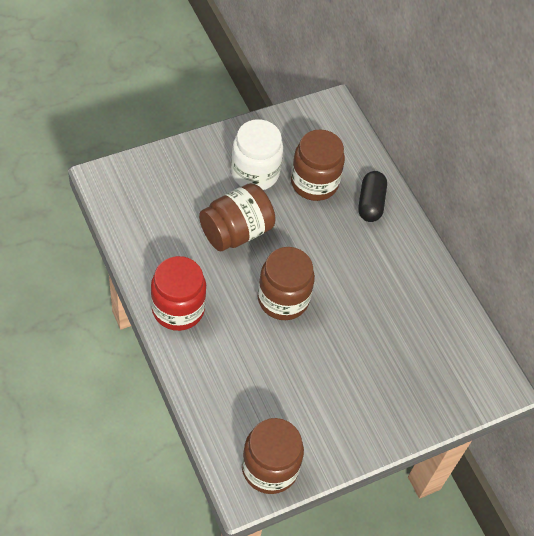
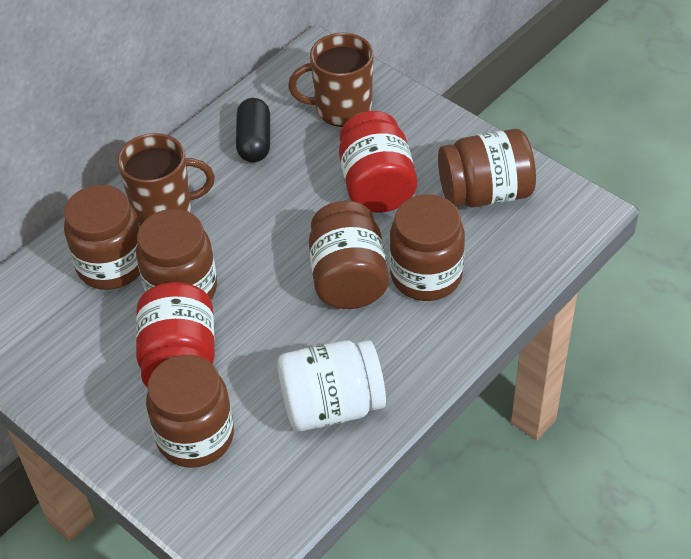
brown jar: [199,183,276,251] [242,418,304,494] [258,247,315,320] [291,129,345,201] = 4 -> [64,185,140,290] [136,209,217,299] [146,355,234,468] [309,201,389,309] [390,194,465,301] [438,129,536,207] = 6
brown mug: none = 0 -> [117,133,215,226] [288,33,373,127] = 2
red jar: [151,256,206,331] = 1 -> [136,282,215,387] [339,111,417,213] = 2

